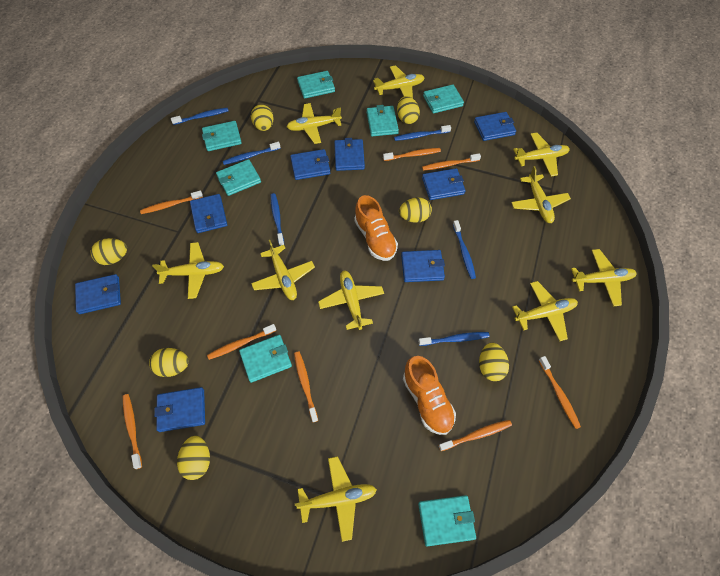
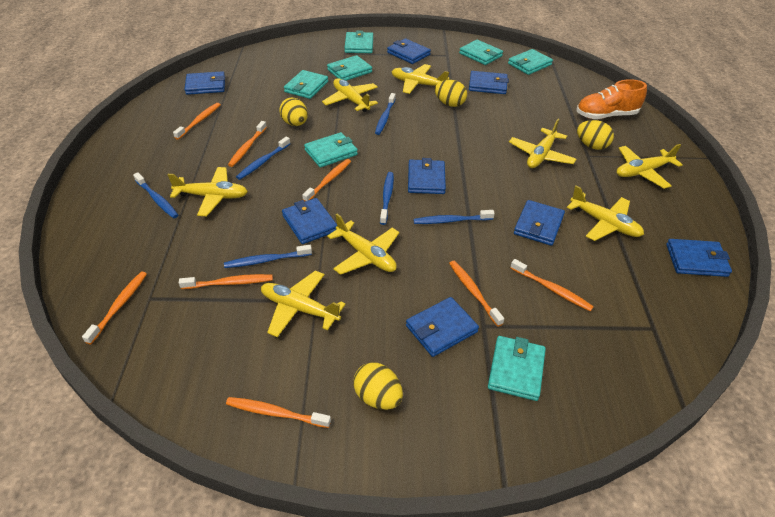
orange shoe: [354,195,398,261] [403,356,456,435] = 2 -> [577,79,647,119] = 1
yellow egg: [91,238,127,265] [149,348,189,377] [177,436,210,480] [251,104,274,131] [397,96,420,124] [399,197,432,223] [479,343,509,381] = 7 -> [279,97,308,126] [353,362,403,410] [435,80,467,107] [577,120,614,150] = 4
yellow plane: [152,242,224,299] [251,240,315,300] [287,103,342,144] [295,456,377,542] [318,270,384,330] [373,65,425,98] [511,166,571,223] [512,281,578,341] [513,133,570,176] [571,249,637,306] = 10 -> [168,167,248,216] [261,271,346,337] [322,78,378,112] [327,214,400,275] [391,64,449,94] [509,119,576,168] [567,186,644,241] [617,144,683,189] = 8

